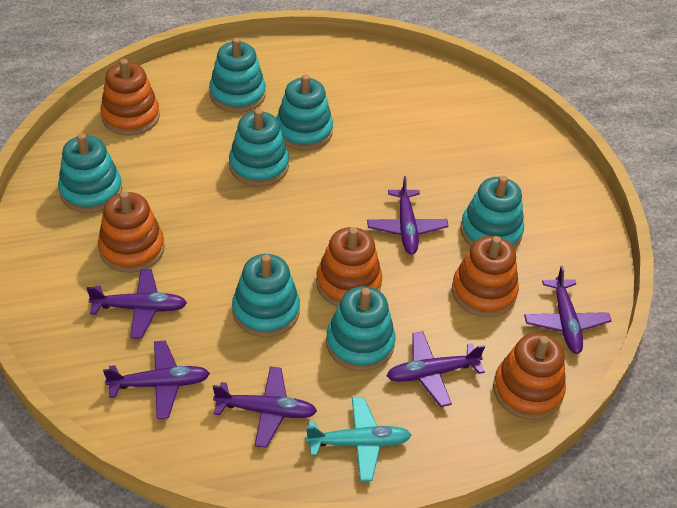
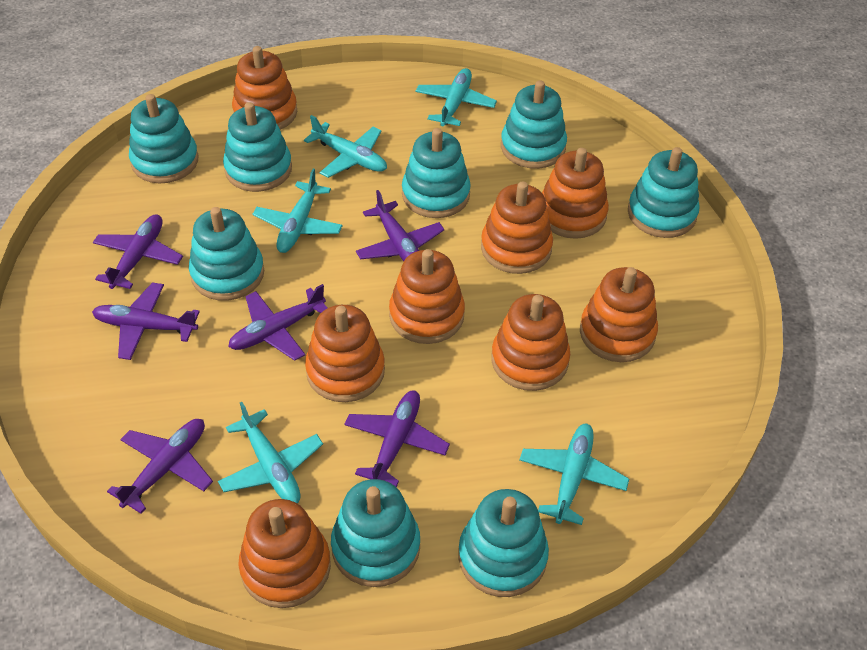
orange stacking toy: [98,191,165,273] [100,59,160,136] [316,227,382,307] [452,236,519,317] [493,333,566,420] = 5 -> [232,46,297,130] [238,499,331,608] [305,305,385,402] [389,249,465,344] [481,181,553,274] [491,294,570,391] [542,148,609,239] [580,267,658,362] = 8
turquoise plane: [306,397,411,481] = 1 -> [218,402,323,504] [252,169,343,253] [304,115,387,178] [416,68,497,127] [519,424,629,525] = 5
turquoise stacking toy: [58,133,122,213] [209,38,266,113] [229,109,289,187] [232,254,300,337] [276,74,333,151] [326,286,395,371] [460,175,524,249] = 7 -> [129,94,198,184] [189,207,264,301] [223,102,292,192] [331,479,420,587] [402,128,471,218] [459,489,549,597] [501,81,567,169] [628,147,700,238] = 8

